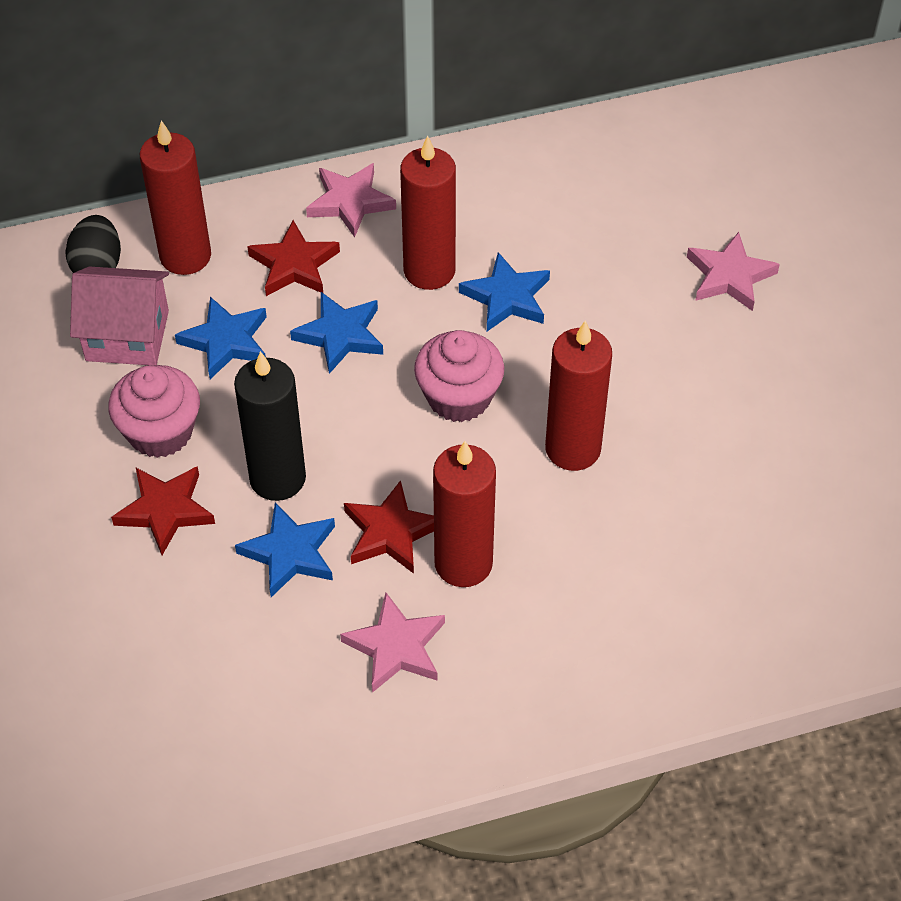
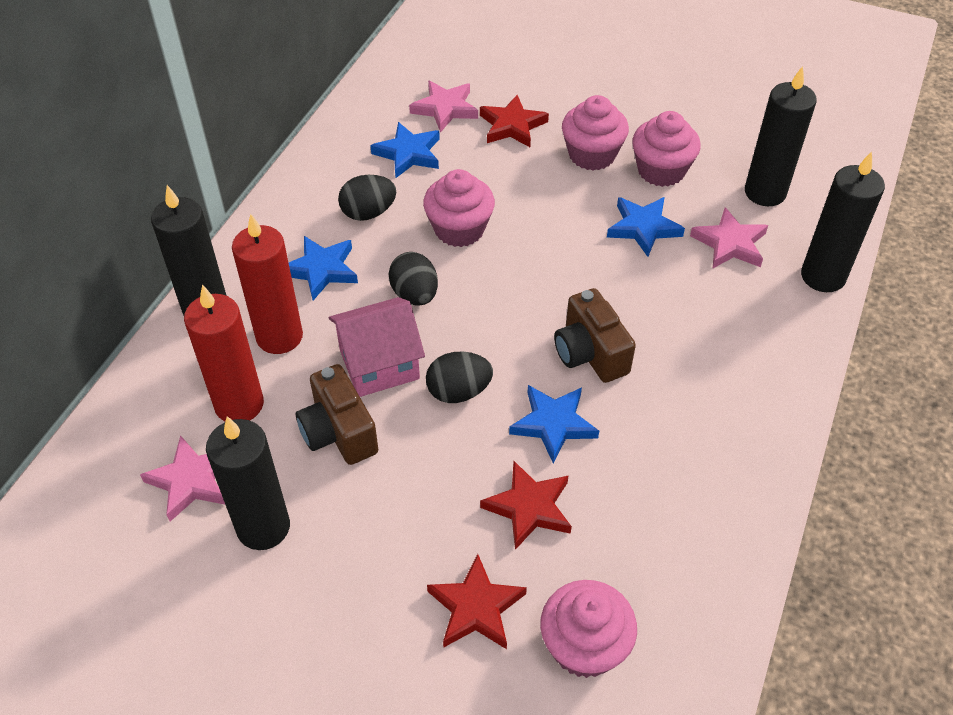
black candle: [234,351,306,501] = 1 -> [151,185,227,315] [206,416,290,550] [745,66,817,206] [801,151,885,292] = 4
black egg: [65,215,121,273] = 1 -> [338,175,396,221] [389,252,438,306] [426,352,493,403] = 3
brown camera: none = 0 -> [296,364,379,465] [554,288,636,383] = 2
pink cupcake: [108,365,200,458] [414,330,504,422] = 2 -> [423,169,495,247] [540,580,637,678] [562,95,629,171] [632,111,701,187] = 4
red candle: [140,120,211,275] [400,135,456,290] [433,441,496,587] [545,320,612,471] = 4 -> [184,285,264,421] [232,214,303,354] = 2

